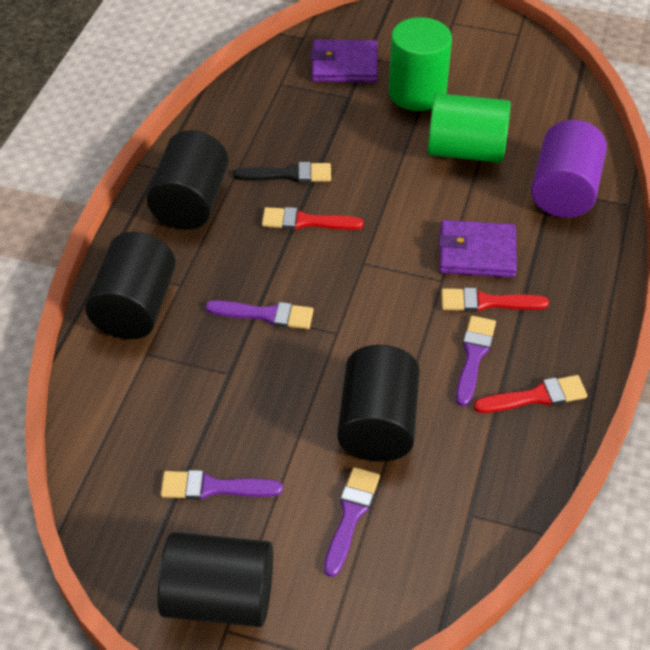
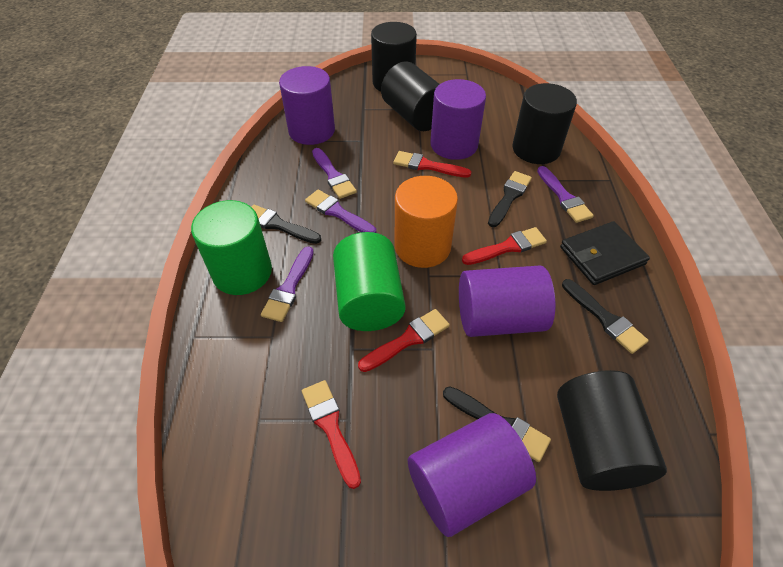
black brush: [234,162,331,183] = 1 -> [251,205,321,244] [443,386,551,462] [488,171,532,227] [562,279,649,354] = 4
black wallet: none = 0 -> [560,221,650,285] = 1
orange cylinder: none = 0 -> [395,176,458,268] = 1
purple cylinder: [531,120,607,218] = 1 -> [279,66,335,145] [408,413,536,537] [430,79,486,160] [459,265,555,337] = 4
purple wallet: [310,40,378,82] [439,220,517,278] = 2 -> none = 0
red brush: [262,207,364,230] [441,287,549,312] [473,375,587,413] = 3 -> [302,380,361,489] [358,309,450,372] [393,151,471,178] [462,227,547,265] = 4

